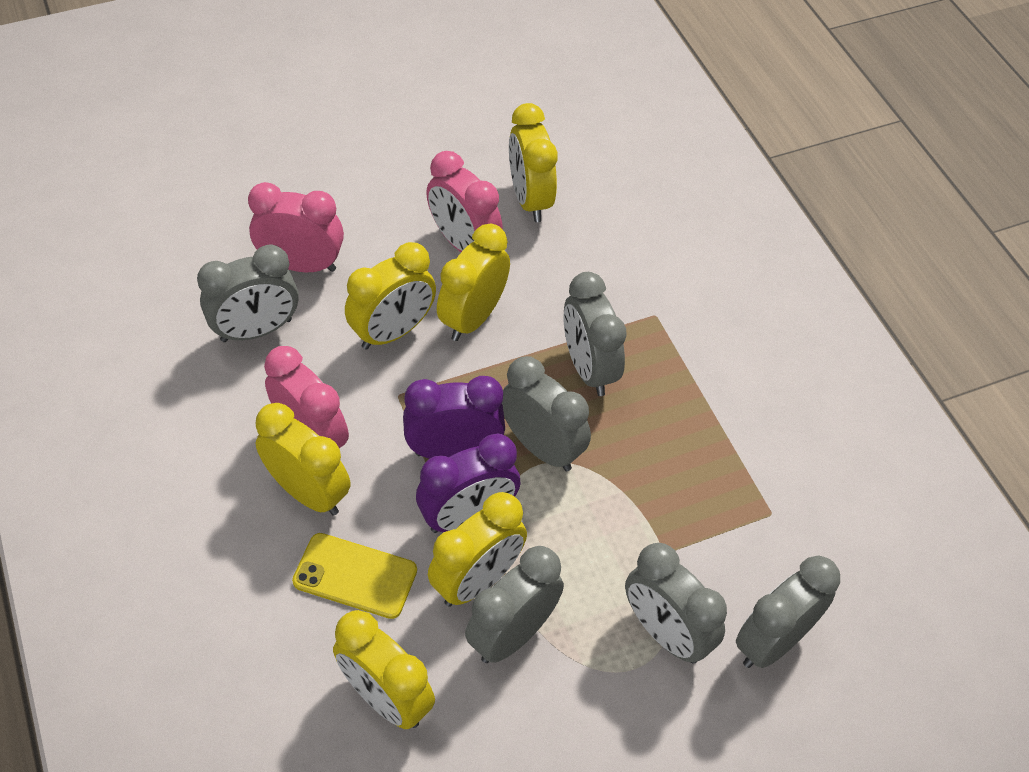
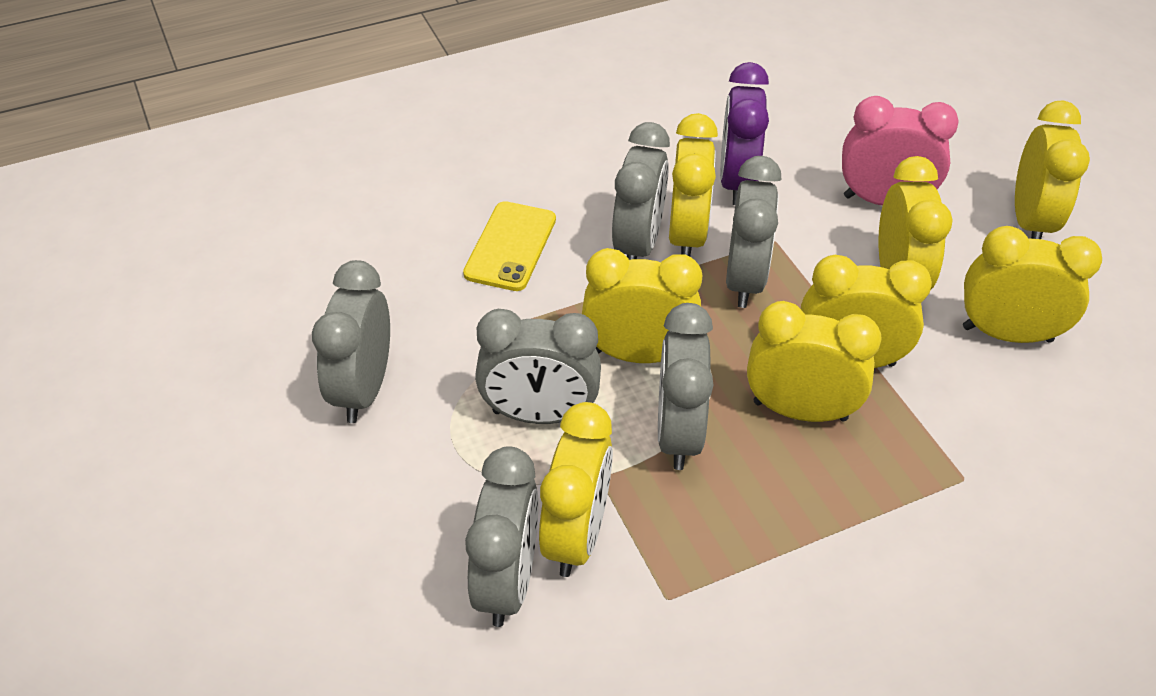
pink clock: [248,182,344,272] [264,346,349,448] [426,151,503,252] = 3 -> [842,96,959,206] = 1
purple clock: [403,376,505,459] [416,433,521,533] = 2 -> [720,62,769,205] = 1
yellow clock: [256,403,350,516] [333,610,435,729] [345,242,436,350] [428,492,527,607] [437,224,510,341] [509,103,557,222] = 6 -> [539,402,613,577] [582,248,702,363] [669,113,718,256] [747,301,882,422] [801,255,932,368] [879,156,953,289] [963,226,1102,343] [1015,100,1090,239] = 8

